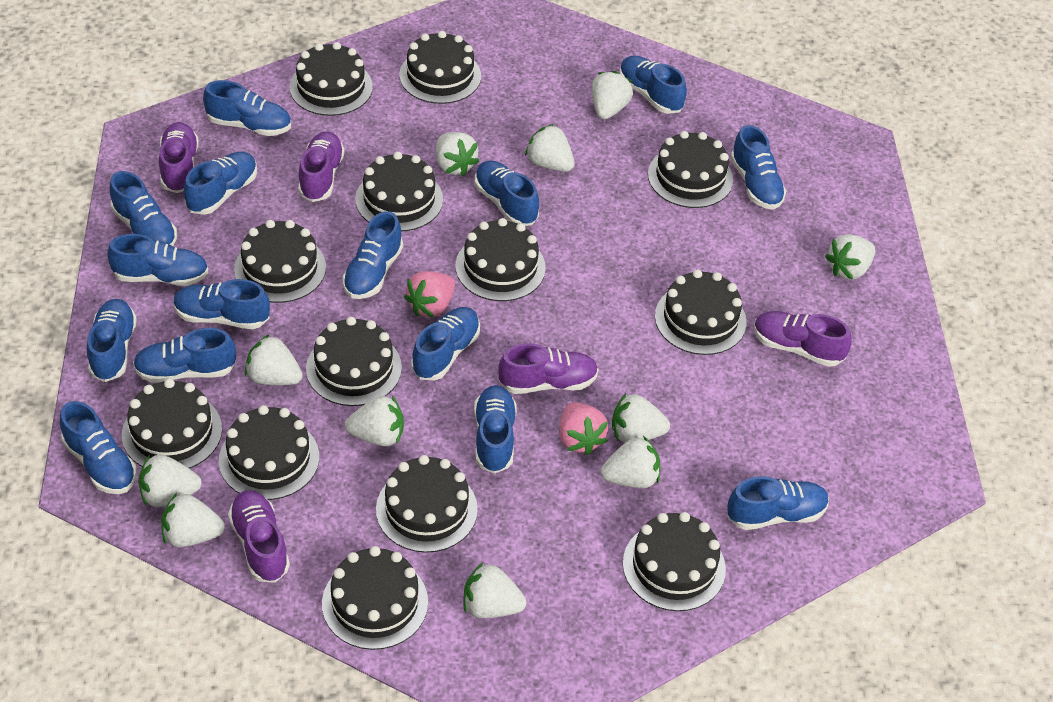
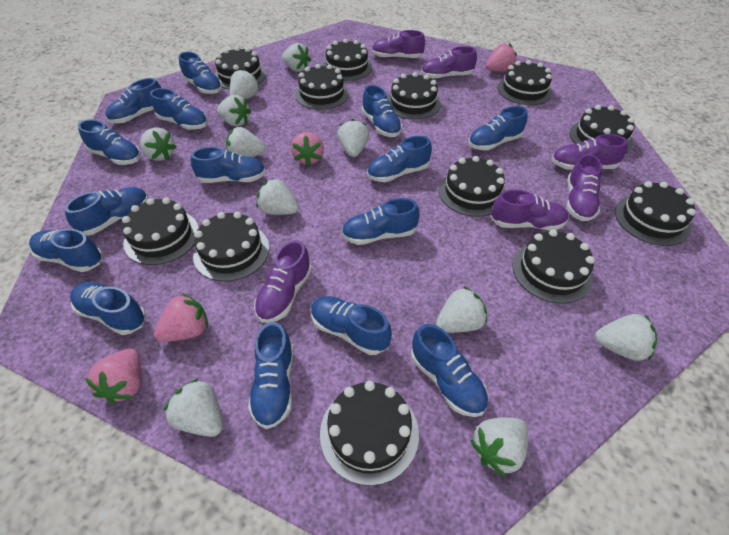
black cake: [122,379,222,469] [219,405,319,500] [234,220,326,303] [289,42,373,116] [306,317,402,406] [322,546,428,650] [355,152,443,231] [376,455,478,553] [399,31,481,104] [455,218,546,301] [623,512,726,611] [648,131,733,208] [655,270,747,355] = 13 -> [122,198,199,265] [193,212,269,282] [215,47,266,89] [295,64,349,110] [320,381,419,486] [322,39,372,81] [387,72,441,119] [439,156,506,217] [498,60,552,105] [512,229,595,304] [570,105,635,153] [615,181,696,246] = 12
pink strawberry: [404,271,455,318] [559,402,608,456] = 2 -> [85,349,141,404] [154,293,208,342] [291,132,324,167] [486,43,517,72] = 4
purple shoe: [159,122,199,193] [228,490,290,583] [298,131,345,202] [498,343,598,394] [754,311,852,367] = 5 -> [254,240,312,323] [372,30,425,59] [421,46,477,79] [491,189,569,230] [551,134,628,170] [566,154,602,221] = 6

